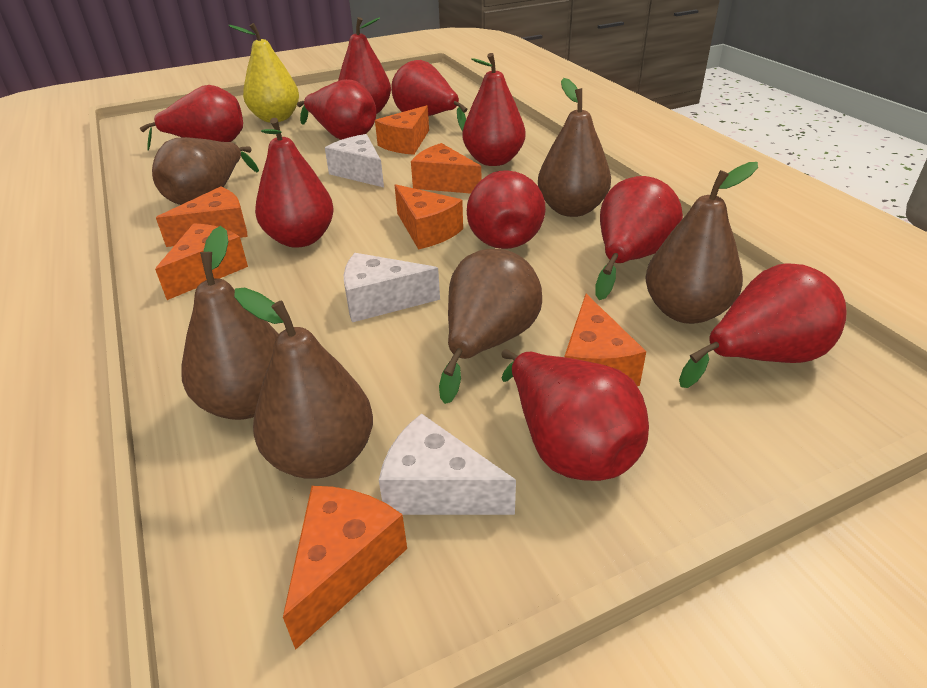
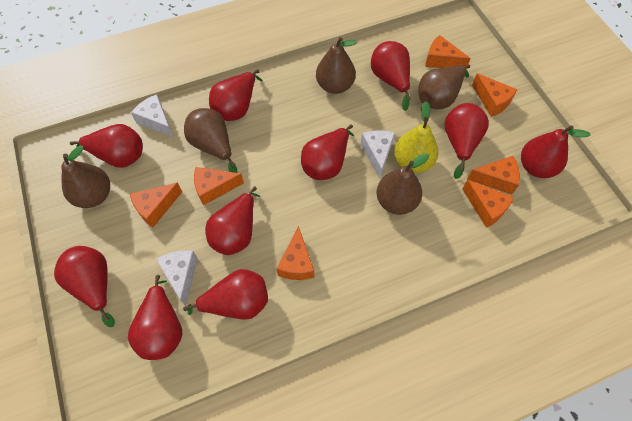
brown pear: [152,137,259,205] [181,226,279,420] [234,288,373,479] [439,249,542,404] [538,78,611,217] [645,162,758,324] = 6 -> [61,145,110,208] [184,108,237,173] [316,37,357,94] [377,153,429,215] [418,65,470,109] = 5

